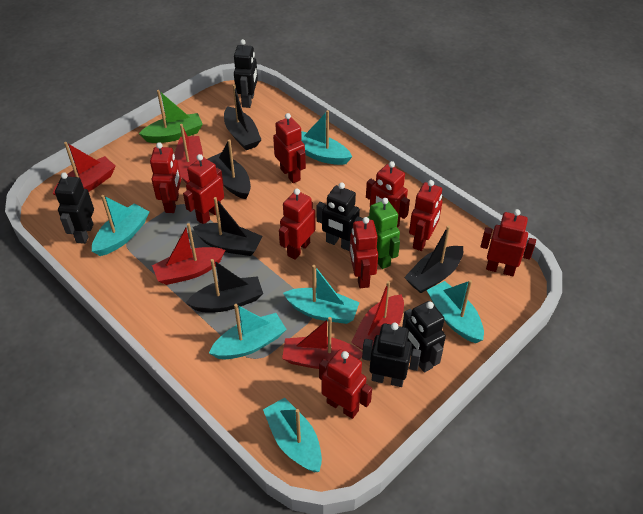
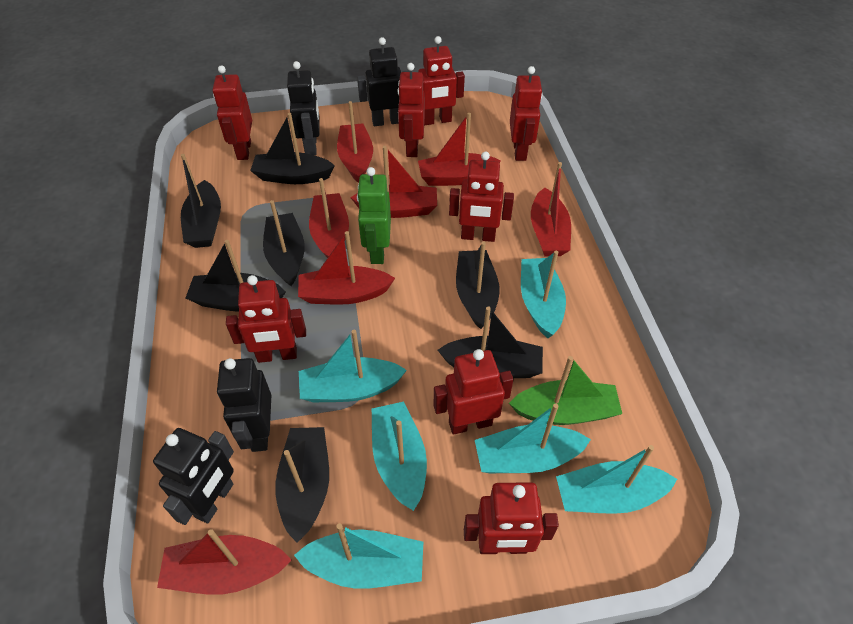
black boat: [186,259,263,312] [193,197,262,256] [207,139,251,199] [224,84,261,150] [404,225,463,293] = 5 -> [181,154,221,248] [186,240,285,312] [250,113,335,184] [263,200,305,286] [275,427,329,543] [438,306,543,378] [456,242,499,329] = 7
black robot: [55,172,94,244] [234,39,258,108] [316,182,363,251] [362,323,421,387] [402,301,446,372] = 5 -> [153,428,234,525] [217,358,271,452] [287,61,320,155] [357,37,410,126] = 4
red boat: [52,142,116,196] [152,223,225,285] [174,124,203,184] [282,317,362,369] [351,281,404,350] = 5 -> [157,529,292,594] [298,231,395,305] [309,178,349,258] [337,101,373,183] [350,146,437,218] [418,113,501,186] [531,162,571,256] = 7
red robot: [150,142,181,213] [183,154,224,224] [273,113,306,183] [279,189,315,260] [319,349,372,419] [350,217,378,288] [366,161,410,228] [409,180,442,251] [480,209,536,276] = 9 -> [213,65,252,160] [226,275,306,363] [398,63,425,157] [418,36,465,125] [434,349,514,434] [449,152,514,242] [464,482,559,554] [510,66,543,161] = 8

